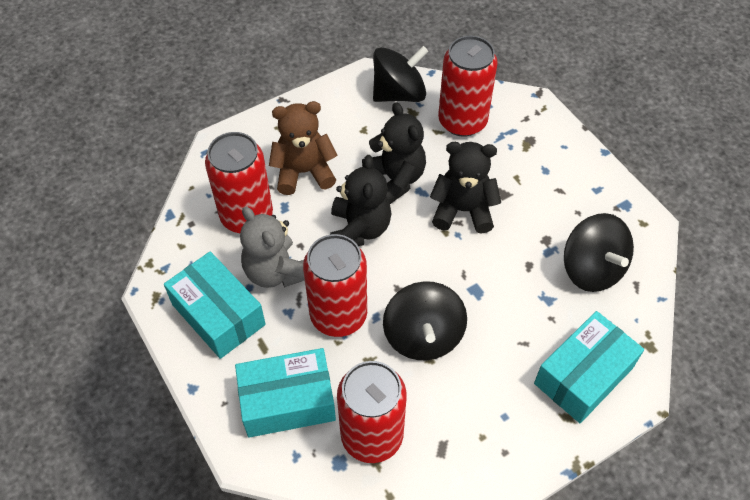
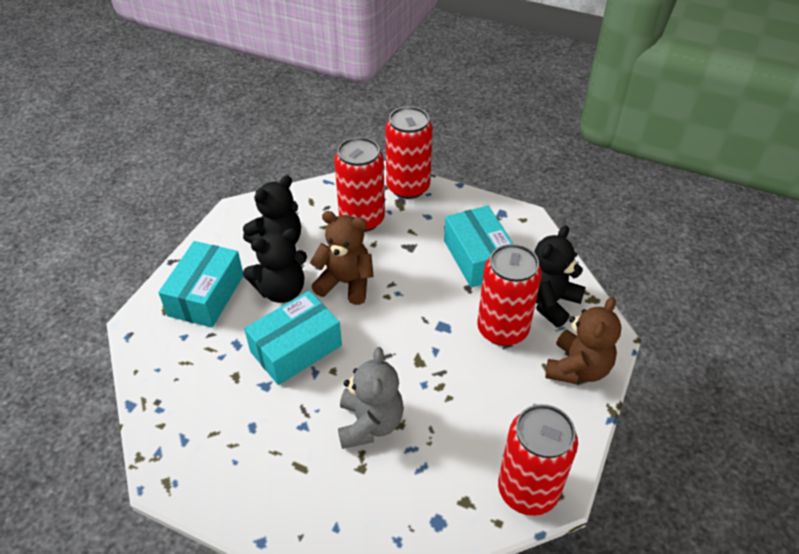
black spinning top: [373,46,428,102] [383,281,467,360] [564,213,634,292] = 3 -> none = 0
brown teddy bear: [269,101,338,195] = 1 -> [310,211,374,305] [545,297,622,384] = 2

